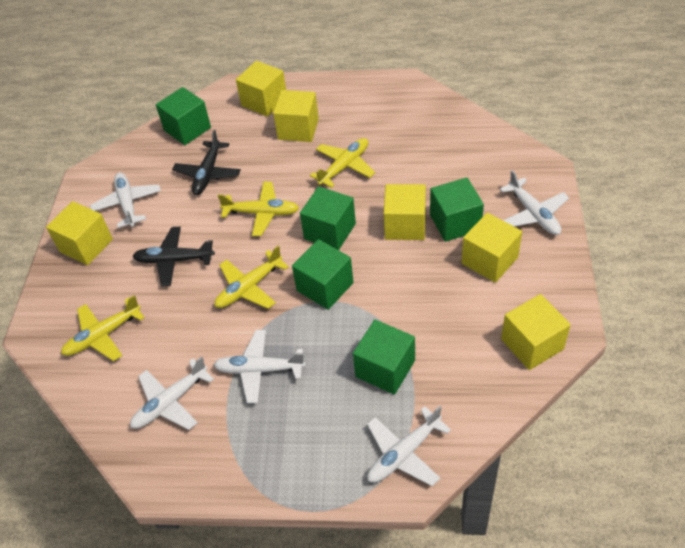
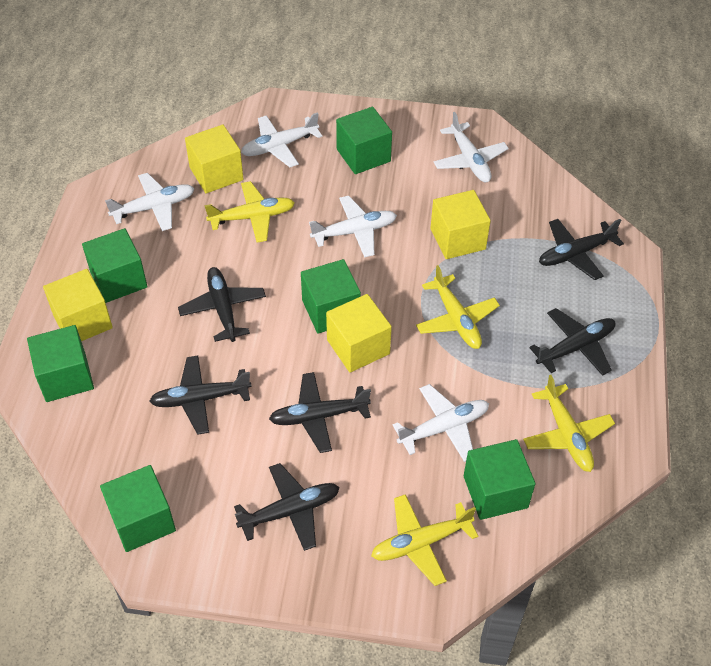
black plane: [133,227,215,286] [172,130,241,195] = 2 -> [150,356,252,435] [178,267,266,342] [234,463,340,551] [269,372,371,453] [529,308,615,376] [539,219,624,280] = 6
green cube: [156,87,211,145] [292,239,353,310] [300,187,356,250] [353,320,415,395] [430,177,484,242] = 5 -> [27,325,94,402] [82,228,147,303] [100,465,176,552] [301,259,361,334] [336,107,392,174] [464,439,536,520] = 6
yellow cube: [46,201,113,265] [236,61,286,117] [273,90,319,142] [384,184,426,240] [461,213,522,283] [501,294,571,370] = 6 -> [43,269,113,341] [185,124,244,193] [326,294,392,373] [430,190,491,259] = 4

